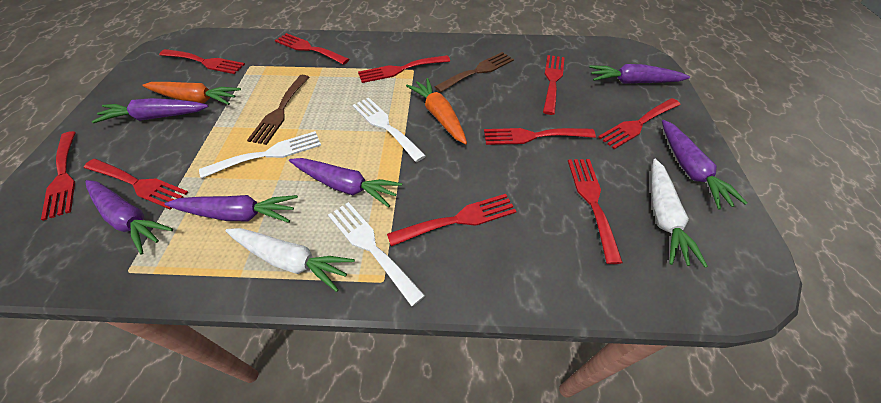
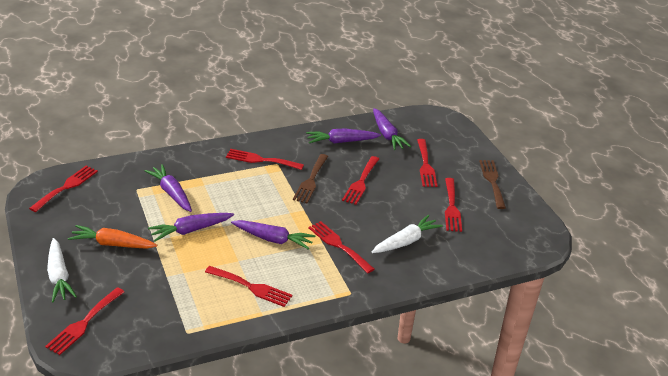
orange carrot: [142,82,241,105] [406,78,467,144] = 2 -> [68,225,157,249] = 1
purple carrot: [85,180,173,255] [92,98,209,123] [165,195,298,223] [289,158,402,207] [589,64,690,84] [662,120,747,210] = 6 -> [144,164,192,212] [148,213,234,241] [231,220,315,250] [306,128,381,144] [373,108,411,150] = 5
red fork: [41,131,76,221] [84,159,189,210] [159,49,245,74] [275,33,349,65] [358,55,450,83] [387,194,516,246] [484,128,596,145] [543,55,565,115] [568,159,623,264] [598,98,681,149] = 10 -> [29,166,98,212] [45,287,124,355] [205,266,293,307] [226,149,304,170] [308,221,374,273] [342,156,379,205] [417,139,438,187] [445,178,462,232] = 8
white fork: [199,131,321,178] [328,202,425,306] [353,98,426,162] = 3 -> none = 0

